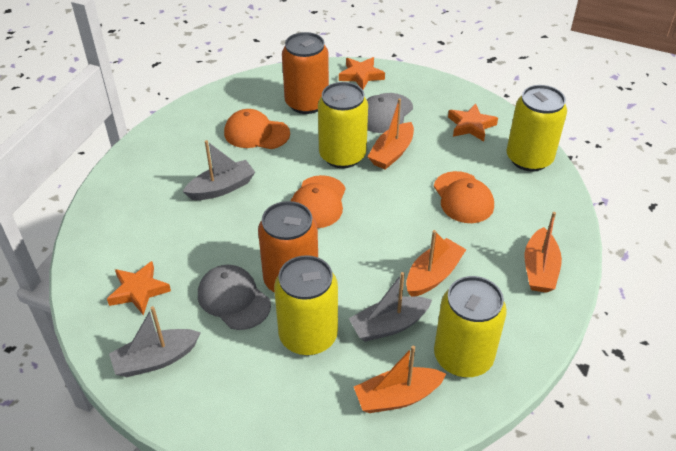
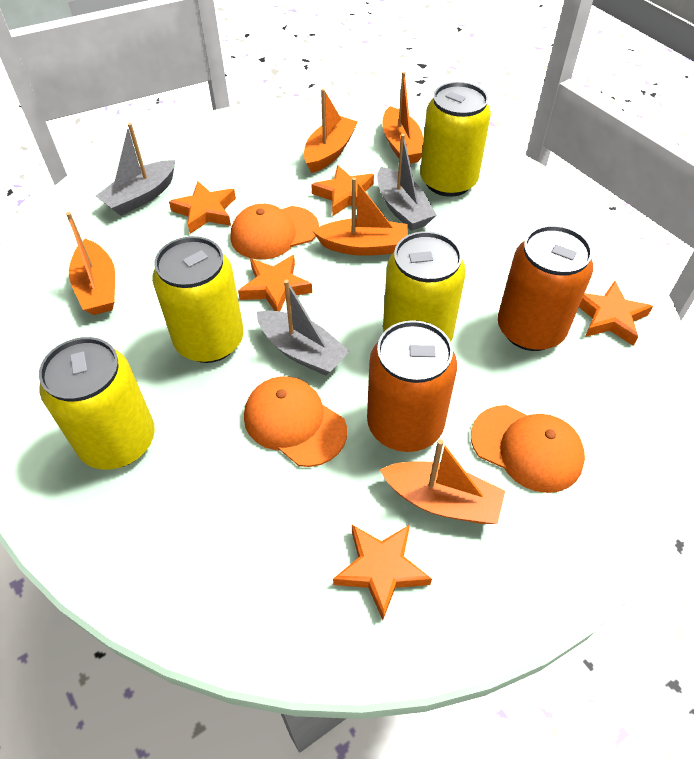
grey cap: [198,265,271,330] [366,93,413,133] = 2 -> none = 0
orange boat: [354,346,446,413] [367,98,414,170] [406,230,466,296] [524,212,562,293] = 4 -> [66,212,115,315] [304,89,358,173] [313,177,408,256] [379,439,505,524] [382,72,424,164] = 5
orange star: [107,261,171,316] [339,57,385,90] [448,104,498,141] = 3 -> [169,181,236,234] [238,255,312,311] [311,165,374,216] [333,525,432,620] [579,281,653,346] = 5

